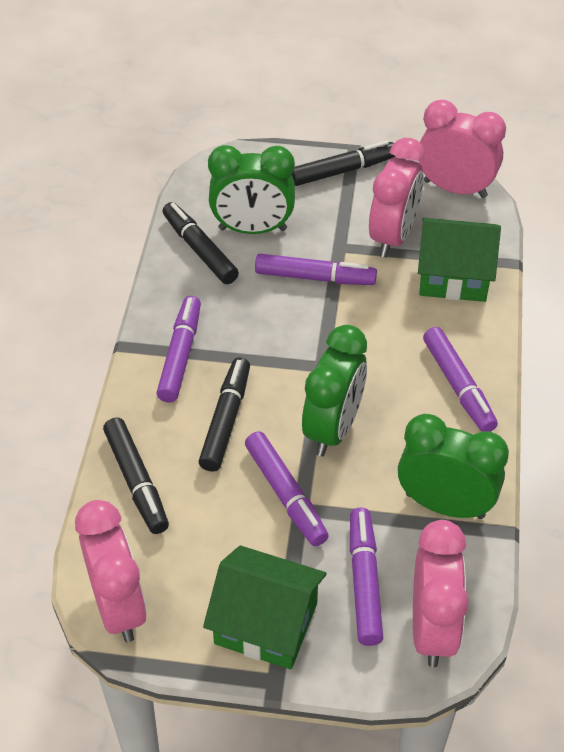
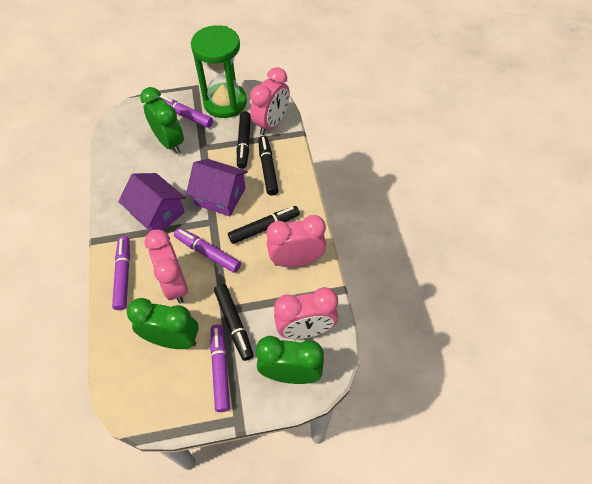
green hourglass: none = 0 -> [191,25,247,118] = 1
green house: [203,545,326,669] [418,218,501,302] = 2 -> none = 0
purple house: none = 0 -> [118,173,186,231] [186,159,248,216] = 2
purple marker: [156,296,201,402] [245,431,329,546] [255,254,377,285] [350,507,383,646] [423,327,498,432] = 5 -> [112,236,130,310] [157,95,213,128] [174,228,241,273] [210,324,230,412] = 4

